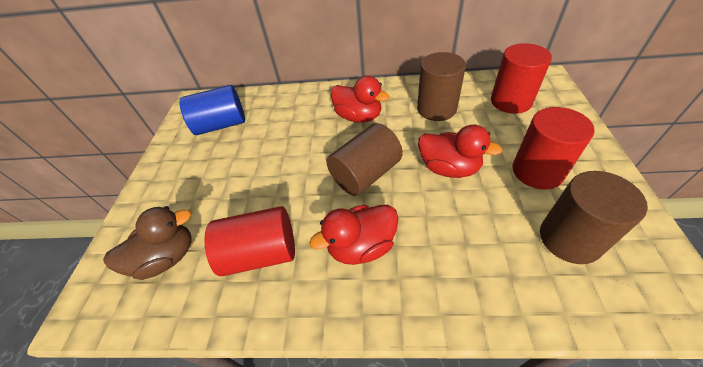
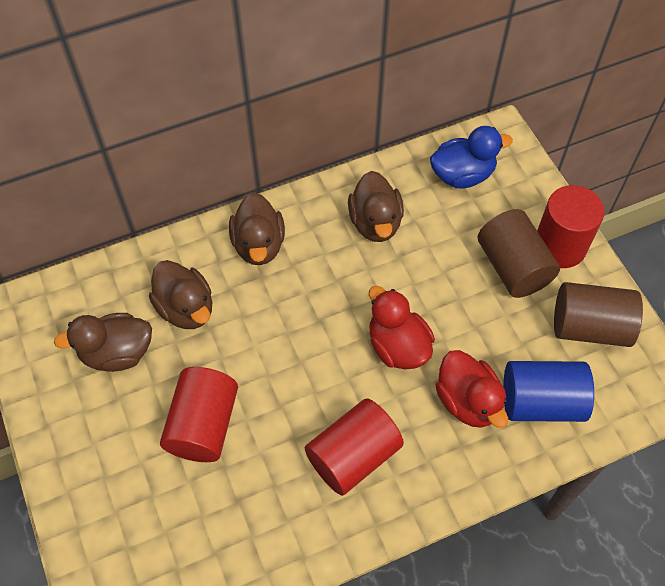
blue duck: none = 0 -> [430,126,513,189] = 1
brown cylinder: [326,123,403,196] [417,52,466,121] [540,171,648,264] = 3 -> [478,209,560,298] [554,282,643,347] = 2
brown duck: [103,206,191,280] = 1 -> [54,313,152,372] [149,260,212,329] [229,192,285,265] [348,171,404,242] = 4
red duck: [310,205,398,265] [330,76,389,123] [418,125,502,178] = 3 -> [369,286,435,369] [435,350,508,428] = 2

